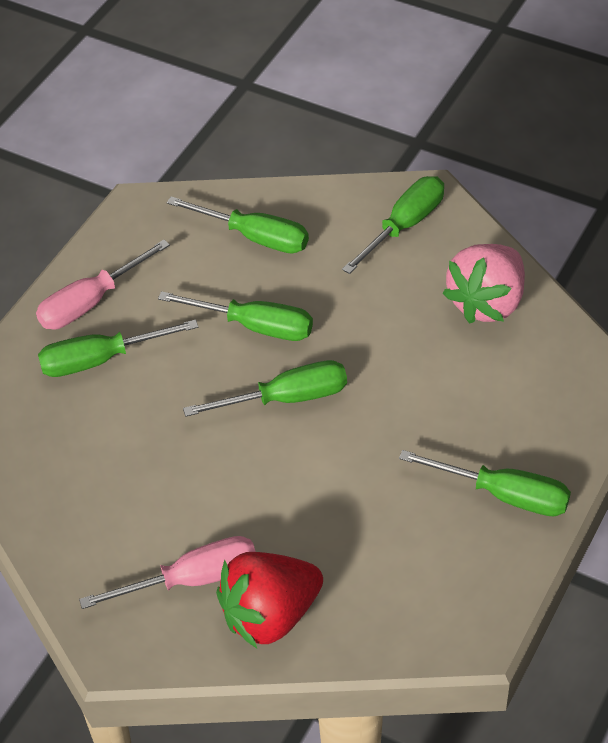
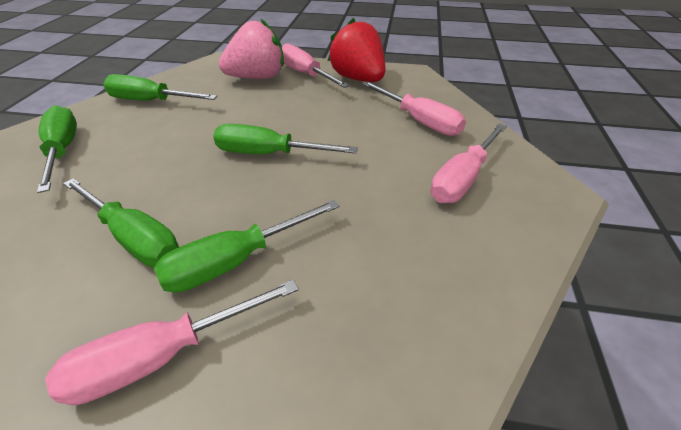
green screwdriver: [38,319,198,377] [158,291,313,341] [167,196,309,254] [183,360,347,417] [342,176,444,274] [399,450,571,516] = 6 -> [37,105,77,193] [63,178,179,267] [103,74,217,101] [154,200,340,293] [213,124,358,154] = 5
pink screwdriver: [36,240,170,329] [79,536,256,609] = 2 -> [45,279,299,405] [282,43,350,88] [362,81,466,136] [431,123,507,203] = 4

